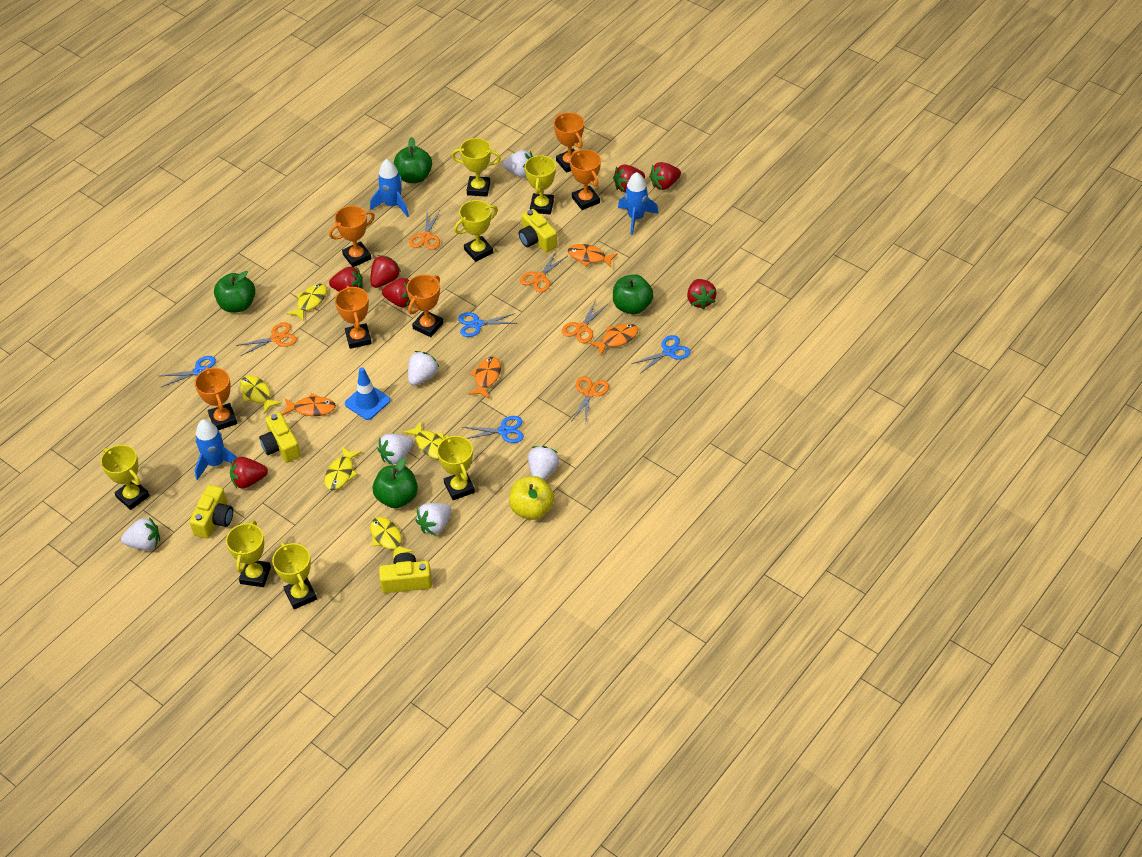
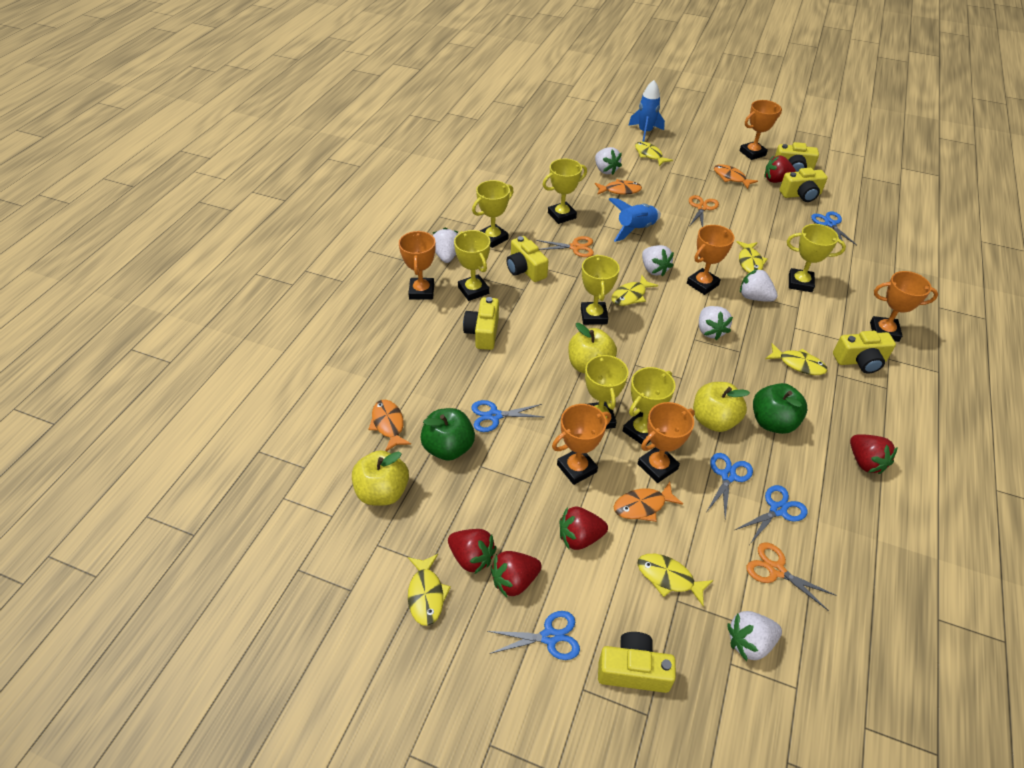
blue rocket: [195,419,238,480] [370,159,409,217] [618,172,659,235] = 3 -> [609,198,661,242] [628,80,665,142] = 2
blue scissors: [160,356,216,387] [458,312,518,337] [463,416,524,443] [632,335,690,373] = 4 -> [472,400,543,432] [487,611,580,660] [707,453,753,519] [735,485,808,544] [811,211,857,245] = 5
blue traffic cone: [345,367,390,420] = 1 -> none = 0
green apple: [214,271,255,313] [373,458,418,508] [394,137,432,183] [613,274,654,314] = 4 -> [420,408,475,461] [753,383,807,434] = 2
orange scissors: [236,322,297,356] [409,211,440,250] [520,252,567,292] [562,300,608,343] [571,376,609,424] = 5 -> [536,236,594,257] [689,195,719,227] [746,543,837,611] = 3
red strawberry: [230,457,268,489] [329,267,363,292] [370,255,401,288] [382,278,411,307] [613,164,645,193] [649,162,681,190] [687,279,717,310] = 7 -> [448,529,497,574] [491,551,542,597] [560,507,608,550] [765,156,796,183] [850,434,898,474] = 5
yellow apple: [509,476,554,520] = 1 -> [352,450,409,506] [568,323,617,374] [693,382,750,432] = 3
yellow camera: [189,485,233,539] [259,412,301,463] [379,553,432,593] [519,209,557,252] = 4 -> [463,297,499,350] [506,236,548,282] [598,632,676,693] [775,142,819,172] [780,168,827,202] [833,331,896,373] = 6
yellow fish: [240,375,282,414] [286,283,327,322] [324,446,362,490] [370,517,413,562] [404,421,444,459] = 5 -> [408,554,451,626] [611,275,658,306] [635,142,673,166] [637,554,713,606] [737,241,767,273] [765,343,827,375] = 6

